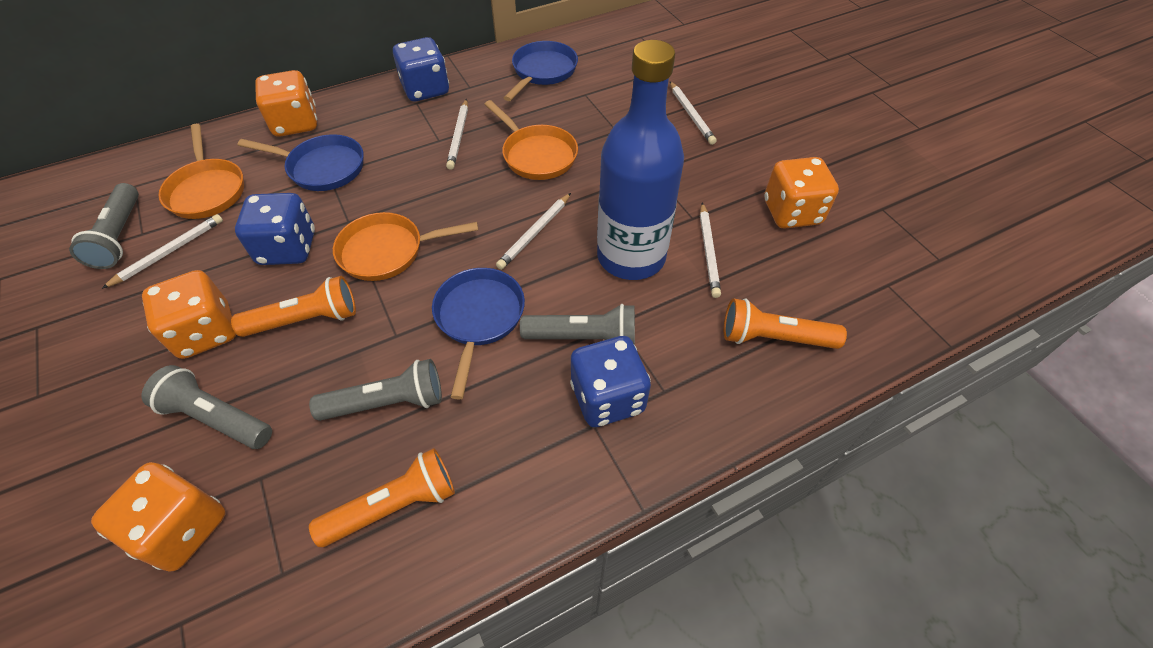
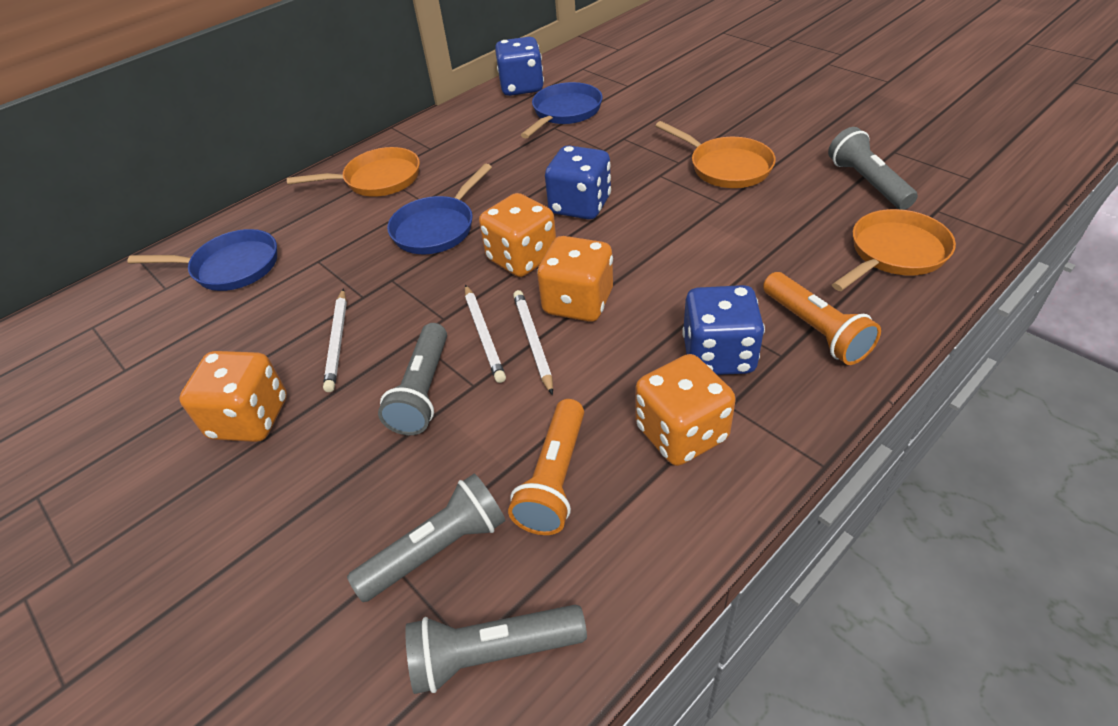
blue bottle: [597,40,684,280] = 1 -> none = 0
orange flashlight: [231,276,356,337] [309,448,455,547] [724,298,847,349] = 3 -> [508,399,584,535] [763,272,881,365] = 2
white pencil: [102,214,223,289] [446,99,468,170] [496,193,571,270] [670,82,717,145] [700,202,721,298] = 5 -> [323,289,347,392] [465,285,506,383] [513,290,553,395] = 3

